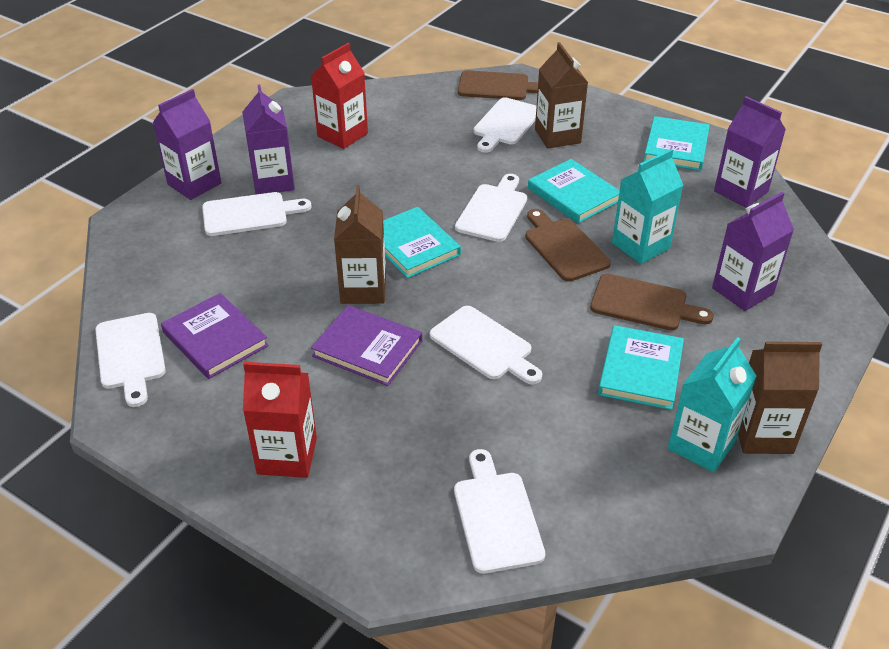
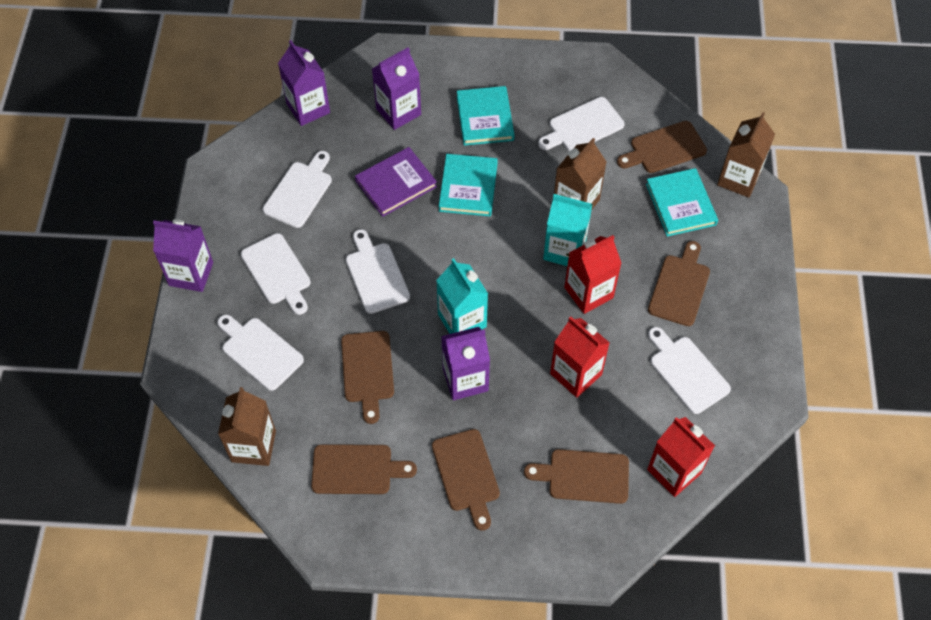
brown cutting board: [458,70,538,100] [525,209,611,282] [590,274,714,331] = 3 -> [311,444,417,494] [341,331,394,424] [432,429,500,531] [524,449,629,504] [617,121,707,173] [648,241,710,326] = 6
purple book: [161,293,269,379] [311,305,422,386] = 2 -> [355,147,437,217] = 1
red carton: [243,362,317,478] [311,43,368,149] = 2 -> [550,316,610,398] [564,235,622,314] [647,417,715,497] = 3
turquoise book: [383,207,461,278] [528,159,620,223] [598,325,684,410] [644,116,710,171] = 4 -> [439,154,498,216] [457,86,514,146] [646,168,718,237] = 3

